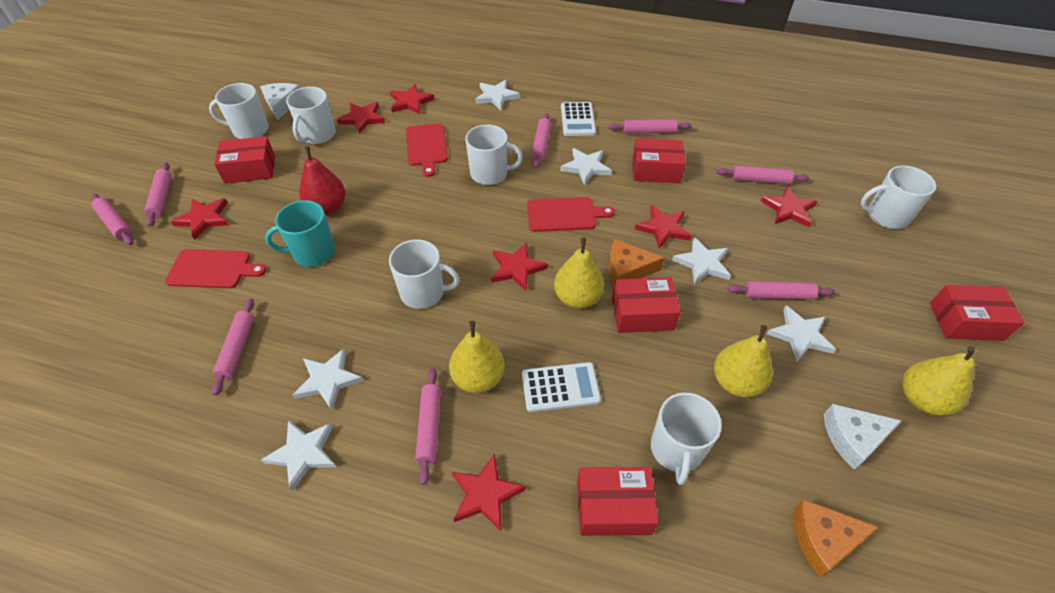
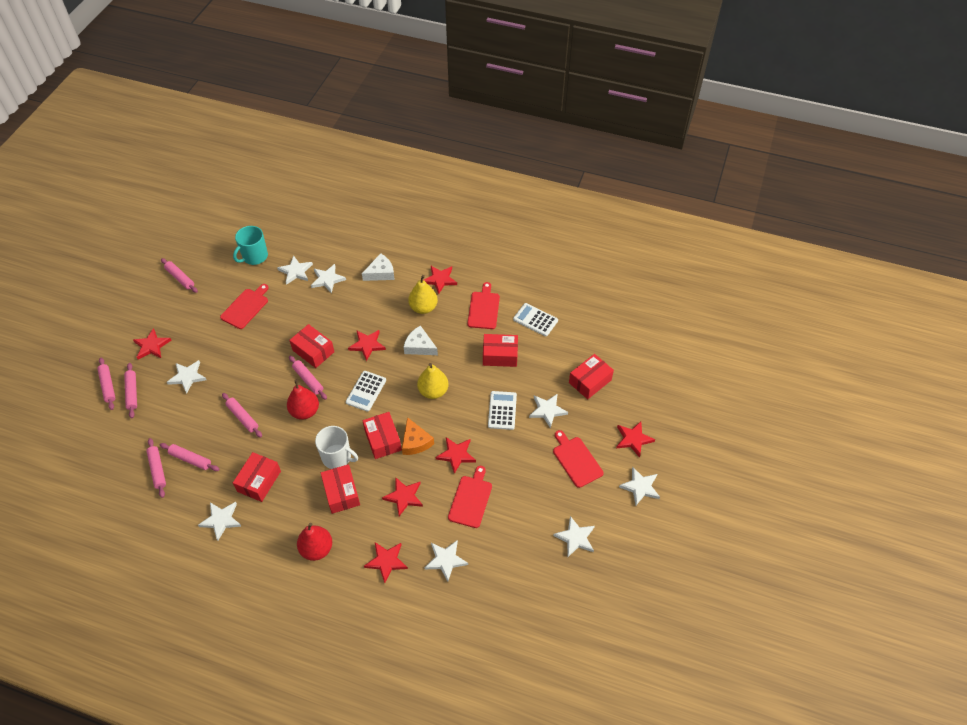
orange cheese: [608,239,664,284] [794,499,879,577] = 2 -> [402,417,434,455] = 1
pink rolling pin: [91,194,133,245] [144,162,172,227] [212,298,254,396] [415,368,441,485] [531,113,551,168] [609,119,692,134] [717,165,809,184] [727,281,835,300] = 8 -> [97,358,115,410] [124,363,137,418] [146,438,166,498] [160,443,219,471] [161,258,198,293] [222,393,262,438] [289,356,327,400] = 7
red box: [214,136,275,184] [577,467,659,536] [612,277,681,333] [632,138,686,183] [930,285,1025,341] = 5 -> [233,452,281,502] [289,324,334,368] [321,464,360,514] [362,412,402,459] [483,334,518,367] [569,354,614,399] = 6
red cutting board: [165,249,267,289] [406,123,448,177] [527,197,615,232] = 3 -> [220,284,269,329] [448,466,492,528] [467,282,500,329] [553,430,604,488] = 4
red pear: [299,146,345,215] = 1 -> [287,380,319,420] [297,523,332,561] = 2
white calculator: [522,362,601,412] [561,102,596,136] = 2 -> [346,371,386,412] [488,391,517,430] [513,303,558,337] = 3
white mug: [209,83,269,139] [286,87,336,144] [389,240,460,309] [465,125,523,185] [651,392,722,485] [861,166,936,229] = 6 -> [315,426,358,469] = 1
white star: [261,420,336,491] [293,348,364,411] [475,80,520,110] [560,148,612,185] [672,237,731,285] [767,305,836,362] = 6 -> [167,360,206,394] [198,502,242,541] [277,256,313,285] [311,264,346,294] [425,540,468,582] [529,393,568,428] [553,516,595,557] [619,467,660,506] = 8
yellow pear: [449,321,505,393] [554,238,604,308] [714,325,773,397] [902,346,975,416] = 4 -> [408,275,438,314] [417,363,448,399] = 2

